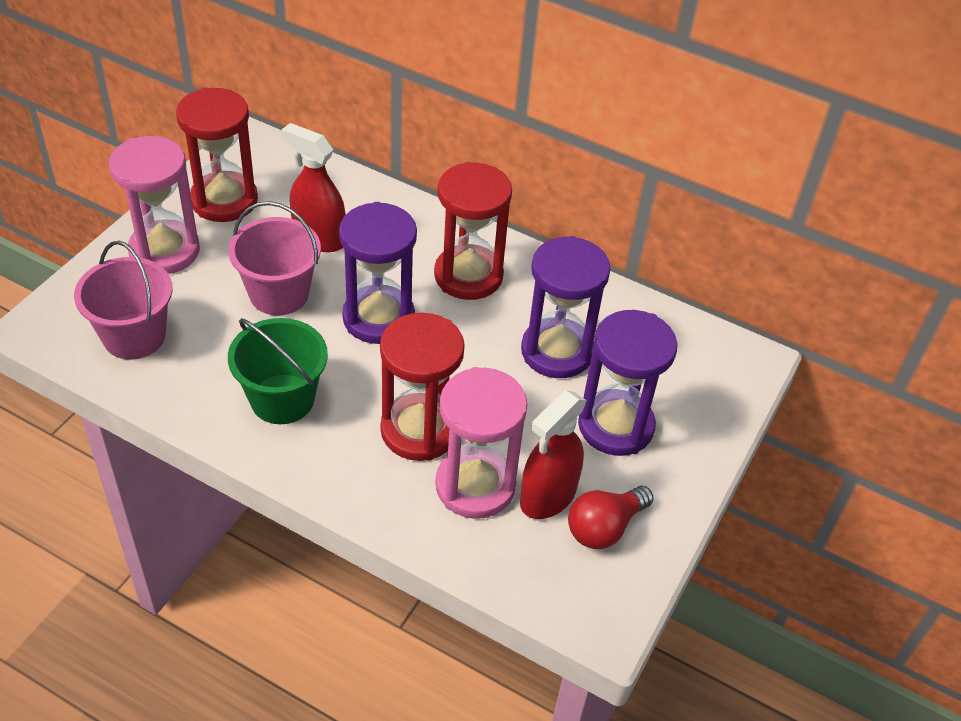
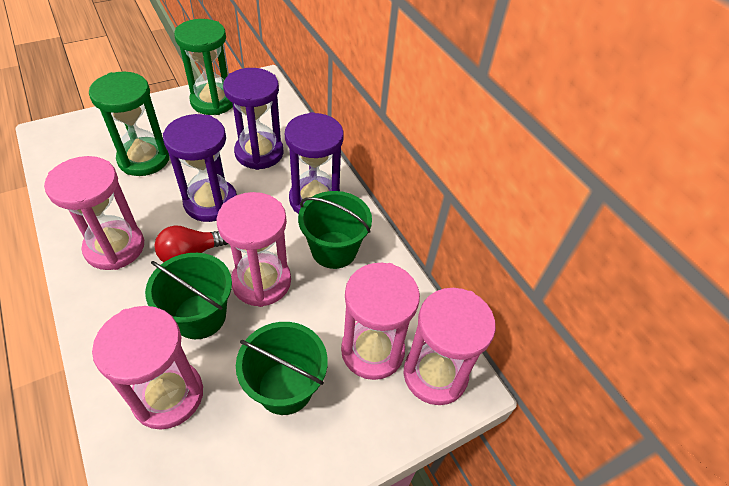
green bucket: [228,318,328,424] = 1 -> [145,253,232,339] [236,322,328,415] [298,191,372,269] = 3
green hourglass: none = 0 -> [89,72,169,176] [174,19,233,115] = 2
pink bucket: [74,241,173,360] [228,201,321,315] = 2 -> none = 0
pink hourglass: [109,136,200,274] [435,367,528,519] = 2 -> [44,156,144,270] [92,306,203,430] [216,192,291,307] [341,263,420,380] [404,288,496,405] = 5
red hourglass: [176,88,258,222] [380,313,465,461] [434,162,512,300] = 3 -> none = 0
red spray bottle: [281,123,346,252] [520,391,587,519] = 2 -> none = 0

